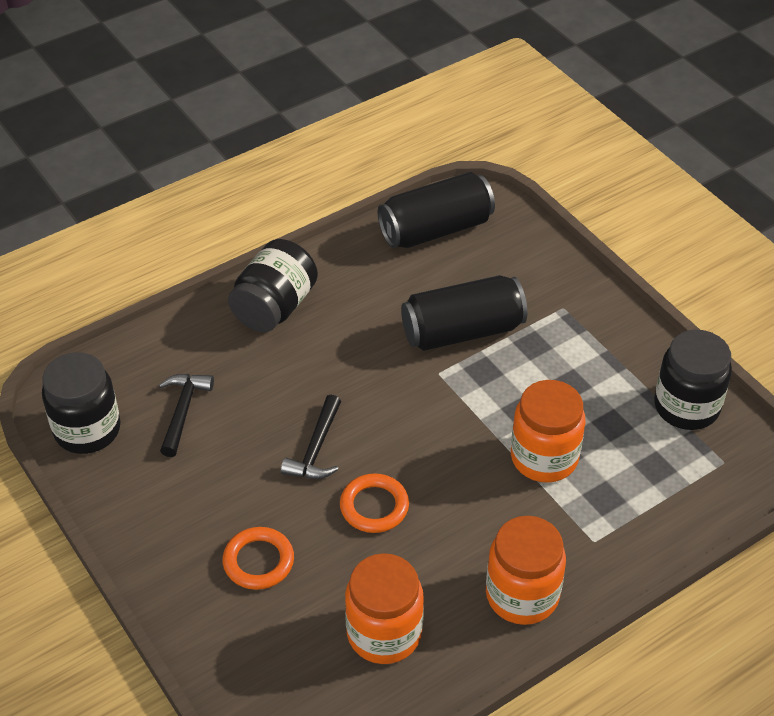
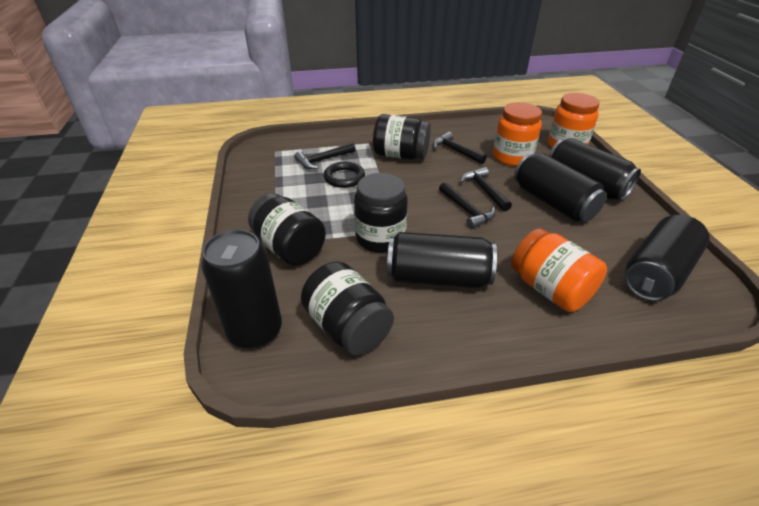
black can: [378,172,495,248] [401,275,527,351] = 2 -> [201,229,282,349] [387,232,497,288] [514,152,607,222] [549,138,641,201] [625,215,710,301] = 5
black hammer: [159,374,214,457] [281,395,341,479] = 2 -> [294,143,355,169] [433,132,487,164] [439,182,496,229] [460,167,512,212] = 4
black jar: [42,352,120,454] [228,239,318,332] [654,330,732,430] = 3 -> [248,194,326,266] [301,261,394,355] [354,173,408,253] [373,114,431,160] = 4
black ring: none = 0 -> [323,162,365,188] = 1
orange ring: [223,527,294,590] [340,473,409,533] = 2 -> none = 0

